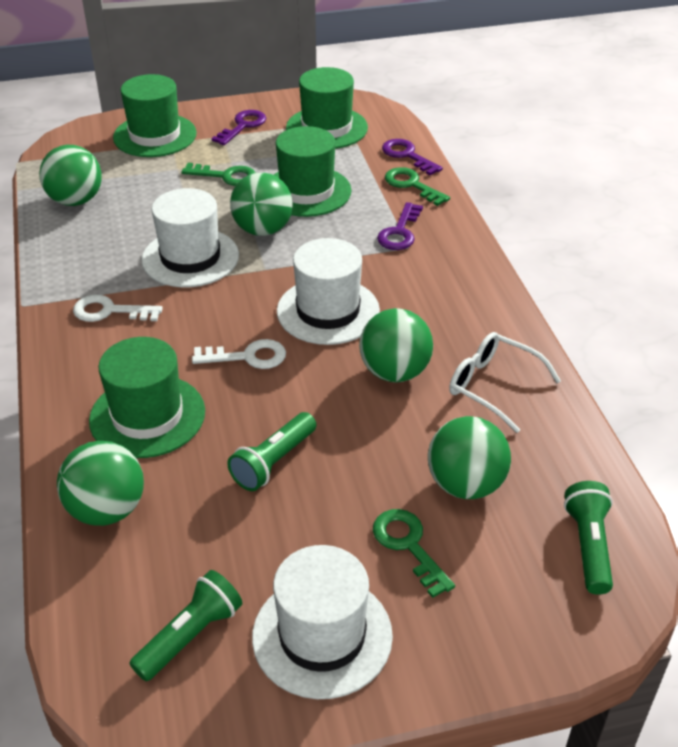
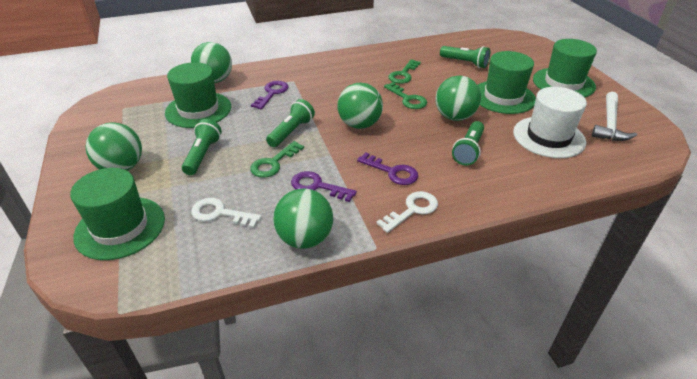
green flashlight: [129,570,243,681] [227,412,316,491] [564,481,613,595] = 3 -> [182,119,222,175] [266,99,315,147] [440,46,490,68] [452,121,484,165] = 4
white glasses: [449,332,561,433] = 1 -> none = 0
white hammer: none = 0 -> [592,92,637,141] = 1
white hat: [142,188,239,288] [252,545,393,699] [277,238,380,345] = 3 -> [513,87,587,158] = 1

